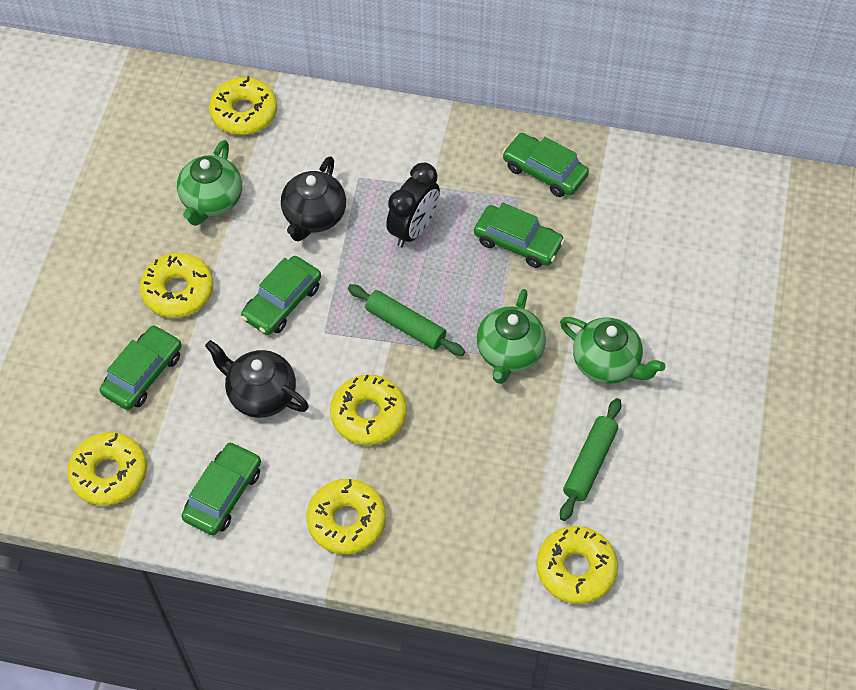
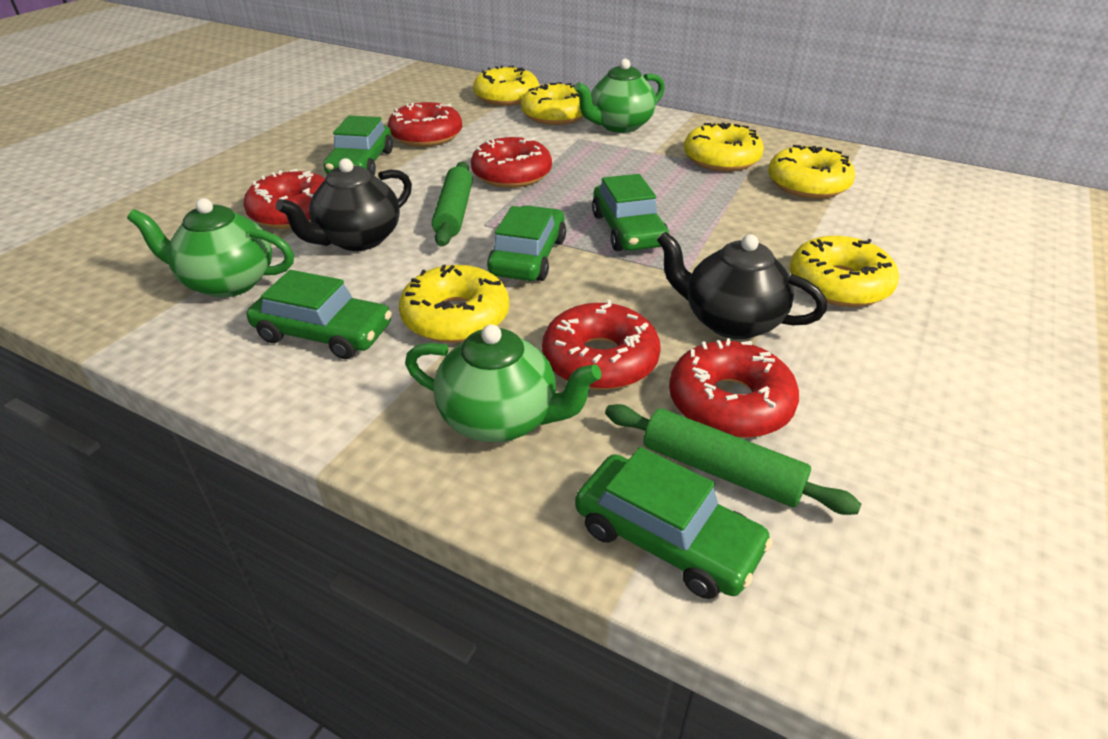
black clock: [386,163,440,247] = 1 -> none = 0
red donut: none = 0 -> [243,169,326,229] [388,102,462,147] [471,137,552,188] [542,300,661,390] [669,338,799,438] = 5

